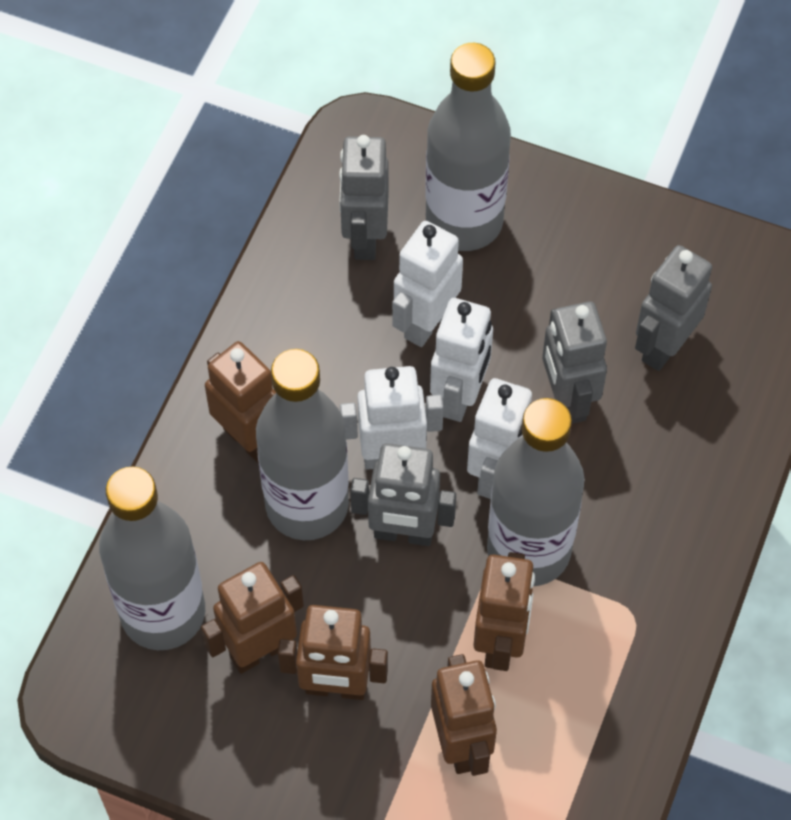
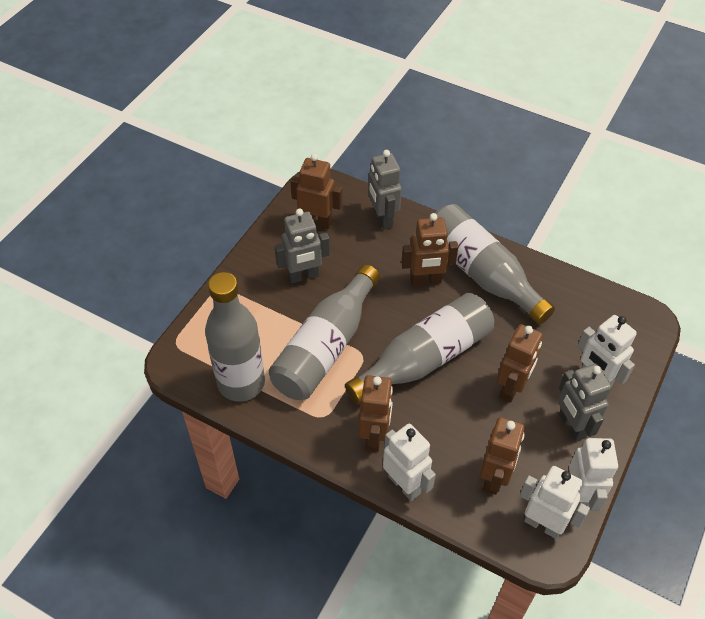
grey robot: [339,135,389,260] [350,443,456,546] [542,301,607,424] [635,245,712,371] = 4 -> [275,208,330,284] [368,150,402,230] [558,364,612,442] = 3

